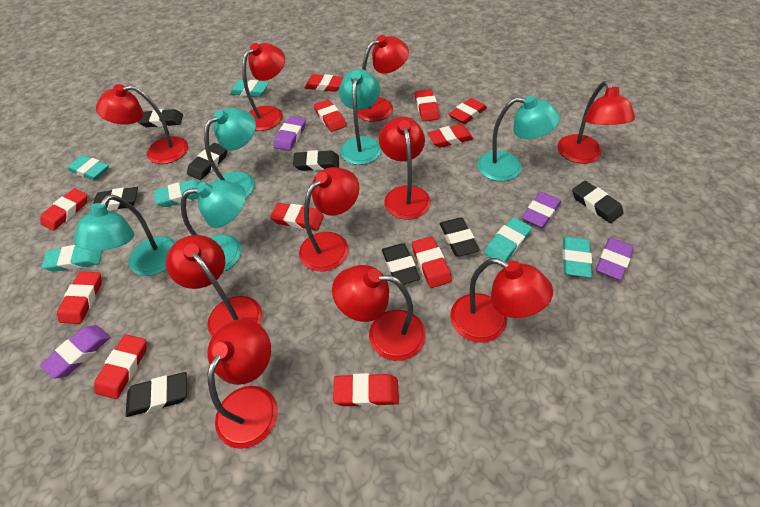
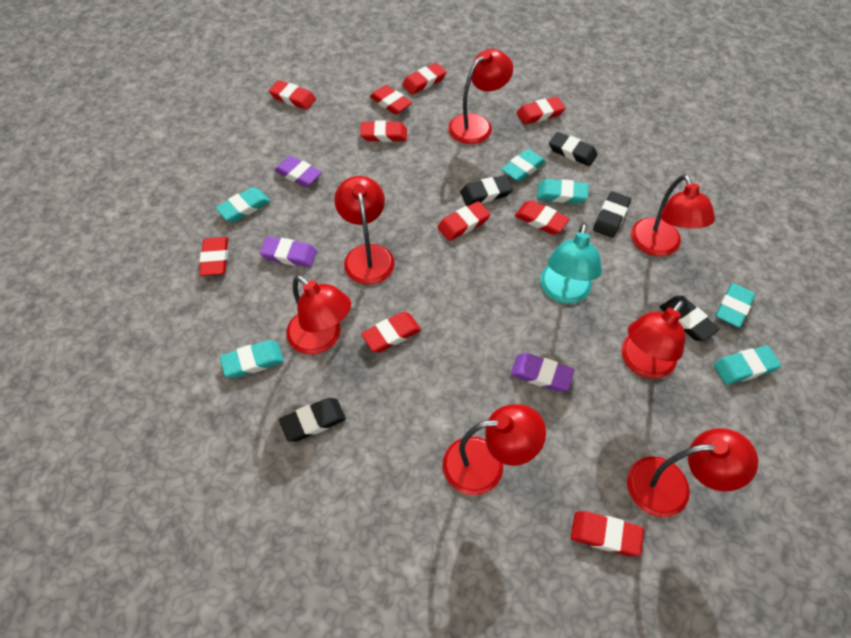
black eraser: [93,187,138,211] [126,372,187,417] [138,109,183,127] [187,143,227,180] [293,150,339,171] [382,243,420,285] [439,217,480,256] [572,181,624,223] = 8 -> [279,398,346,442] [460,175,513,206] [549,132,598,166] [593,191,631,238] [660,296,720,341] = 5
purple eraser: [40,325,111,379] [274,116,306,151] [522,192,561,228] [596,238,634,280] = 4 -> [260,237,317,267] [274,156,322,187] [511,353,575,392] = 3
red eraser: [40,188,87,231] [57,272,102,324] [94,335,146,399] [270,203,324,230] [304,74,344,91] [314,99,347,132] [333,373,399,407] [412,236,452,288] [415,89,440,121] [428,124,474,148] [449,98,487,124] = 11 -> [199,237,228,276] [269,80,316,110] [360,121,407,142] [361,312,421,352] [370,85,412,115] [402,63,447,94] [437,201,491,241] [515,200,570,235] [517,97,565,125] [571,511,644,556] = 10
red lamp: [96,84,188,164] [166,235,262,337] [207,319,278,449] [242,43,285,131] [299,167,359,271] [332,265,426,361] [357,35,409,122] [379,116,431,220] [450,258,553,343] [557,81,635,164] = 10 -> [286,275,351,355] [334,176,395,285] [443,404,546,495] [448,49,513,144] [621,300,685,379] [627,428,758,517] [631,174,715,256] = 7
turquoise lamp: [74,195,176,276] [181,180,246,272] [204,108,256,198] [339,69,382,165] [477,95,560,181] = 5 -> [540,223,602,304] = 1

